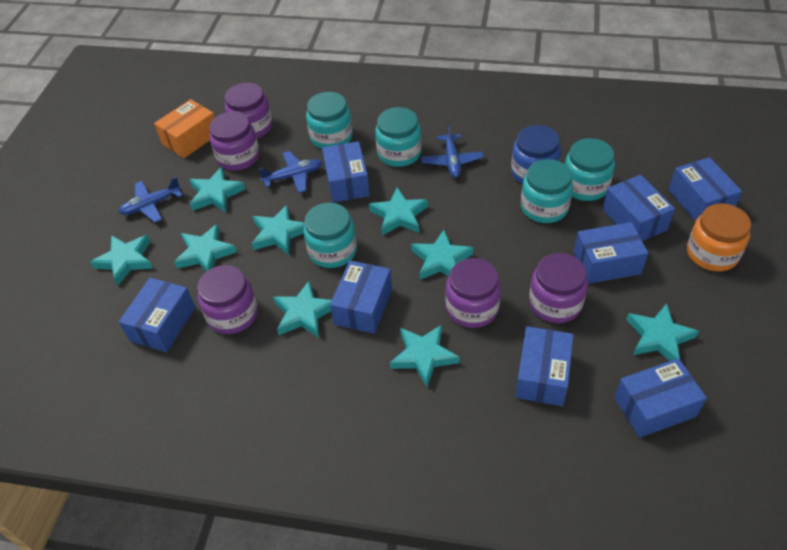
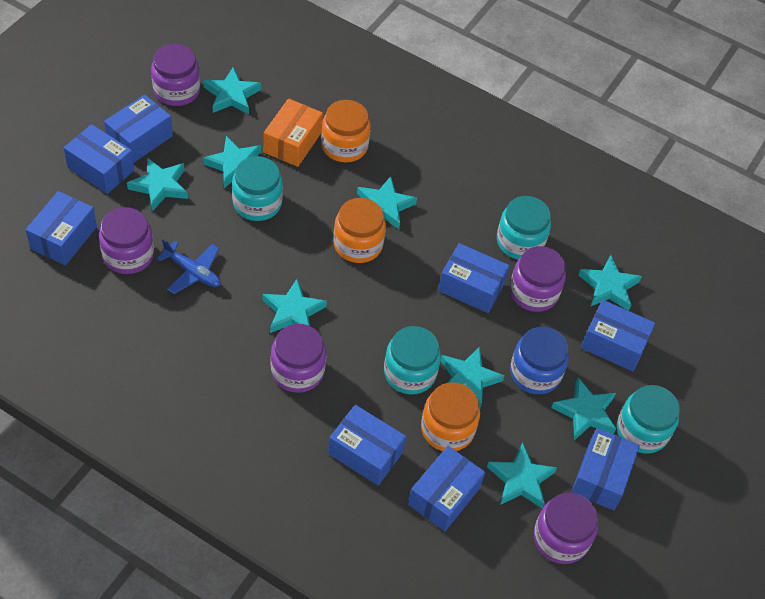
blue plane: [118,177,182,223] [258,151,322,193] [421,124,484,178] = 3 -> [157,239,221,294] = 1
orange jar: [687,203,751,271] = 1 -> [321,100,371,163] [333,198,386,263] [421,382,480,451] = 3
turquoise jar: [303,203,357,268] [306,92,353,149] [375,107,422,167] [521,159,573,223] [565,138,615,201] = 5 -> [232,156,283,221] [384,326,441,394] [497,196,551,260] [617,385,680,454] = 4

